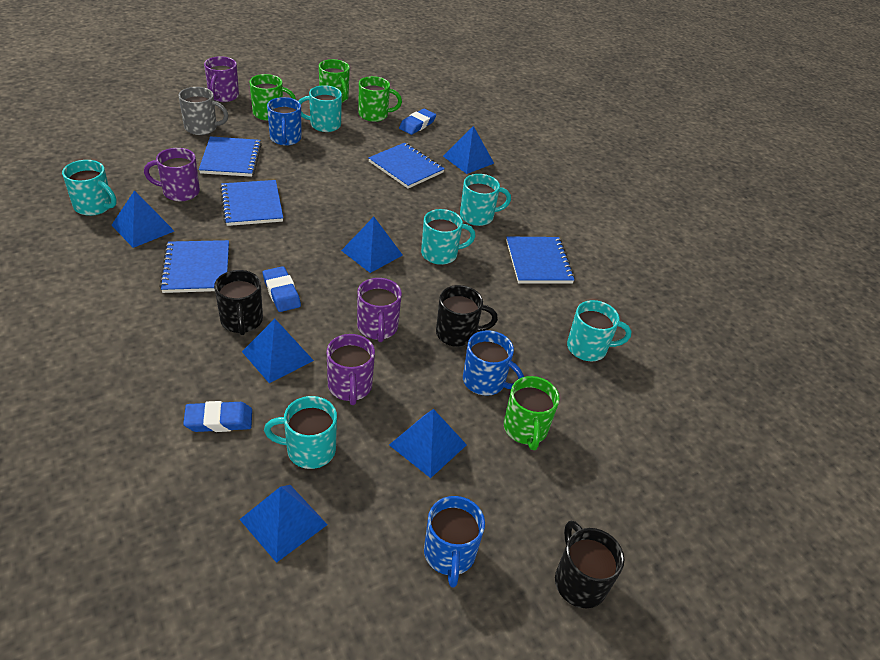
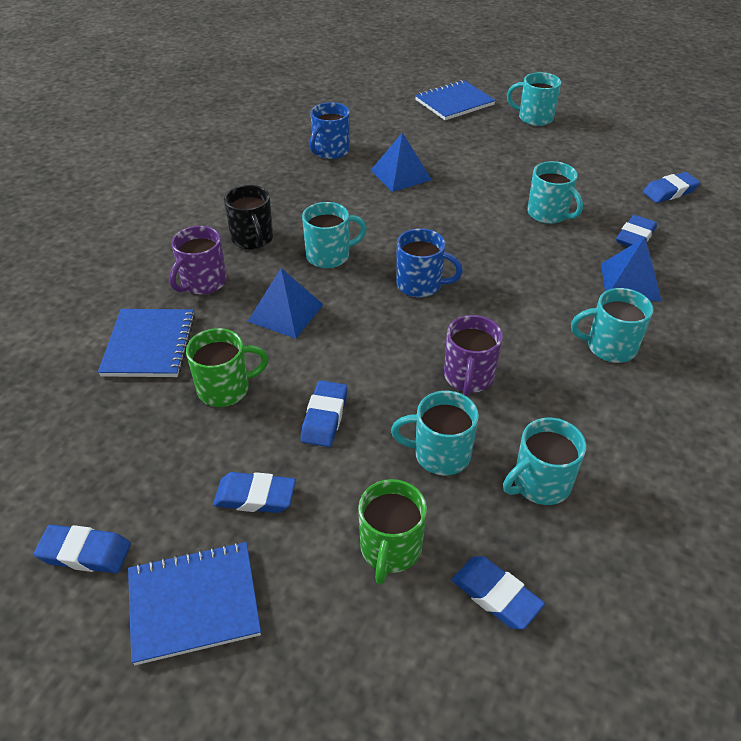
black mug: [214,270,263,335] [436,285,498,347] [555,521,624,608] = 3 -> [224,185,273,250] = 1
blue eraser: [183,401,252,432] [263,266,301,312] [399,109,436,135] = 3 -> [34,525,131,573] [213,472,296,513] [301,380,347,447] [452,556,545,630] [616,215,657,247] [643,172,700,203] = 6
blue mug: [267,97,302,146] [424,496,485,587] [463,330,524,396] = 3 -> [310,102,350,159] [396,229,463,298] = 2
blue notebook: [159,240,229,293] [199,136,262,177] [220,180,283,226] [368,143,445,189] [506,237,575,284] = 5 -> [98,309,195,377] [128,542,261,665] [415,80,496,120] = 3
blue pyramid: [111,190,174,248] [239,485,328,563] [242,319,314,383] [341,217,403,273] [389,409,467,478] [443,126,494,174] = 6 -> [247,268,323,339] [371,132,432,192] [601,237,661,301] = 3
green mug: [250,74,296,121] [319,59,350,103] [359,76,402,122] [504,376,559,450] = 4 -> [186,328,269,407] [358,479,427,585] = 2
grey mug: [179,87,228,135] = 1 -> none = 0
purple mug: [144,148,200,201] [204,56,239,102] [327,334,375,405] [357,278,402,342] = 4 -> [169,226,227,294] [444,315,503,396] = 2

